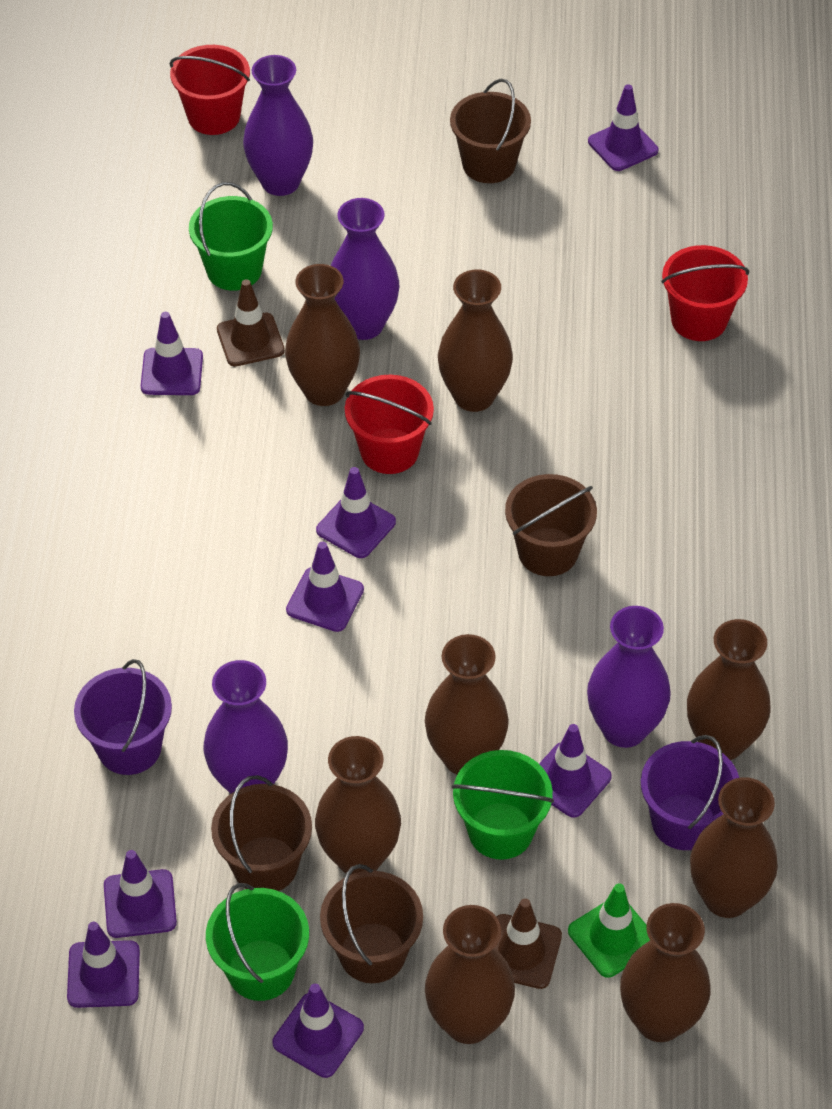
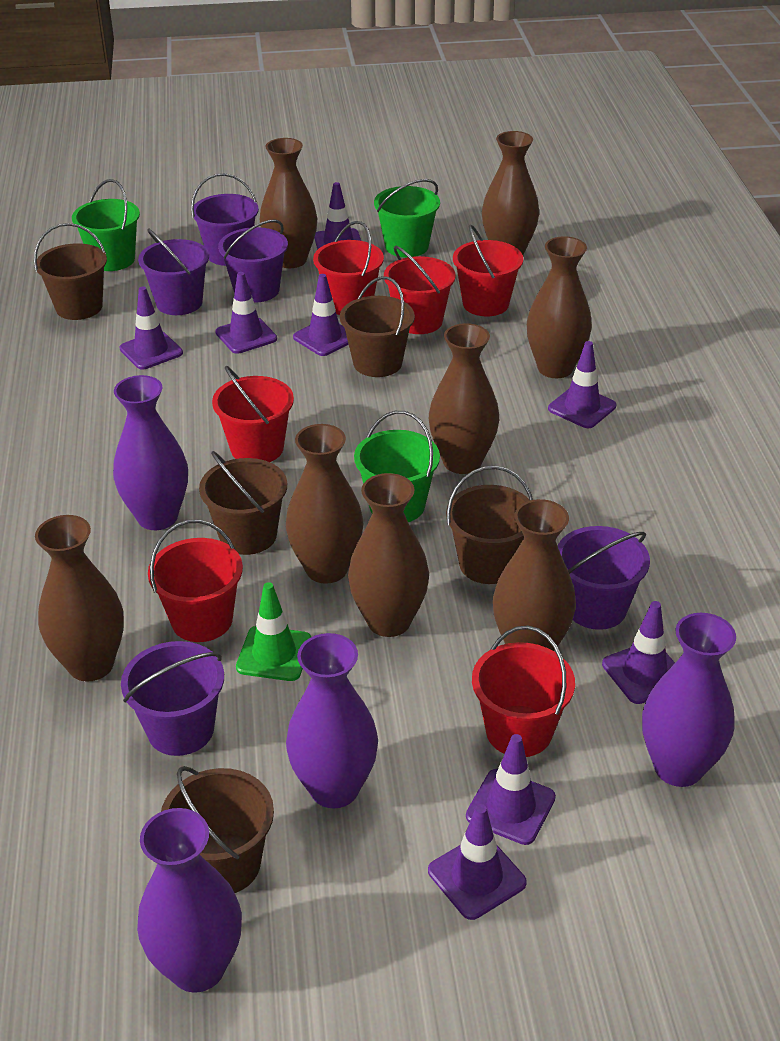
brown bucket: [211,775,312,891] [320,864,423,983] [450,79,531,183] [505,474,597,576] = 4 -> [34,223,107,320] [161,766,274,893] [199,451,287,555] [340,276,415,377] [446,466,533,584] = 5
brown traffic cone: [217,279,285,367] [495,898,562,989] = 2 -> none = 0
purple bucket: [74,659,172,775] [641,735,739,850] = 2 -> [121,641,224,756] [138,228,209,315] [191,173,259,266] [218,219,288,303] [558,526,650,630] = 5
red bucket: [170,45,250,135] [345,375,434,474] [661,245,749,341] = 3 -> [148,520,243,642] [212,366,294,462] [313,221,384,315] [384,246,456,334] [453,224,523,316] [472,626,575,757] = 6

